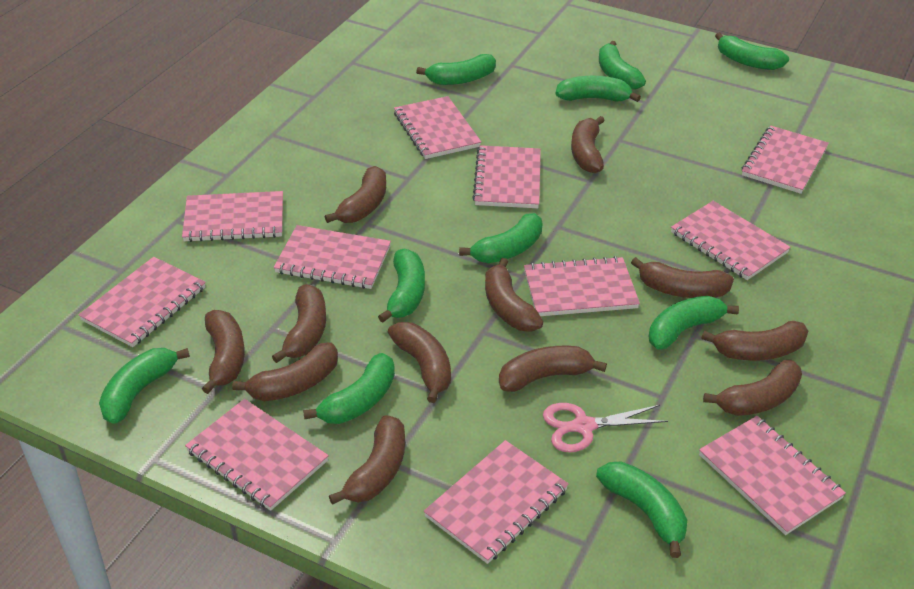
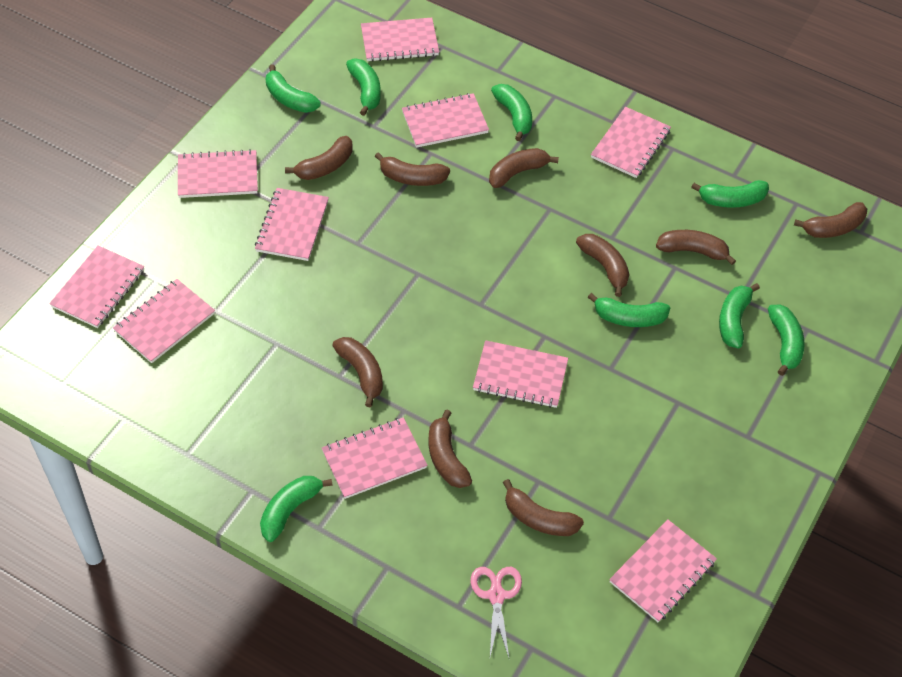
brown banana: [202,310,245,394] [232,342,338,401] [272,284,326,363] [325,166,386,223] [329,415,405,505] [388,322,451,403] [485,258,544,332] [499,346,607,392] [571,116,605,173] [631,257,734,298] [701,321,808,360] [703,360,802,416] = 12 -> [285,136,352,180] [332,337,383,407] [375,152,450,186] [429,409,472,488] [489,148,559,188] [503,479,584,536] [576,234,629,297] [656,230,736,265] [794,202,867,238] = 9
green banana: [99,348,190,424] [303,353,395,424] [378,249,425,323] [416,54,496,85] [459,213,543,263] [555,76,641,102] [596,462,687,558] [599,41,646,90] [649,296,739,350] [715,32,789,70] = 10 -> [260,476,333,542] [266,64,321,113] [346,59,381,116] [491,84,532,141] [588,293,670,327] [691,180,769,208] [719,283,760,348] [768,304,805,376] = 8
pink notebook: [78,257,206,347] [182,191,283,242] [185,399,329,511] [274,225,391,289] [394,96,481,159] [424,440,569,564] [472,145,541,208] [524,256,640,316] [671,201,791,280] [699,416,846,535] [742,126,829,194] = 11 -> [49,245,145,328] [113,279,215,363] [178,149,258,198] [255,188,329,261] [322,417,427,499] [361,18,439,62] [402,93,489,148] [473,340,568,408] [591,107,671,178] [609,520,717,622] = 10

